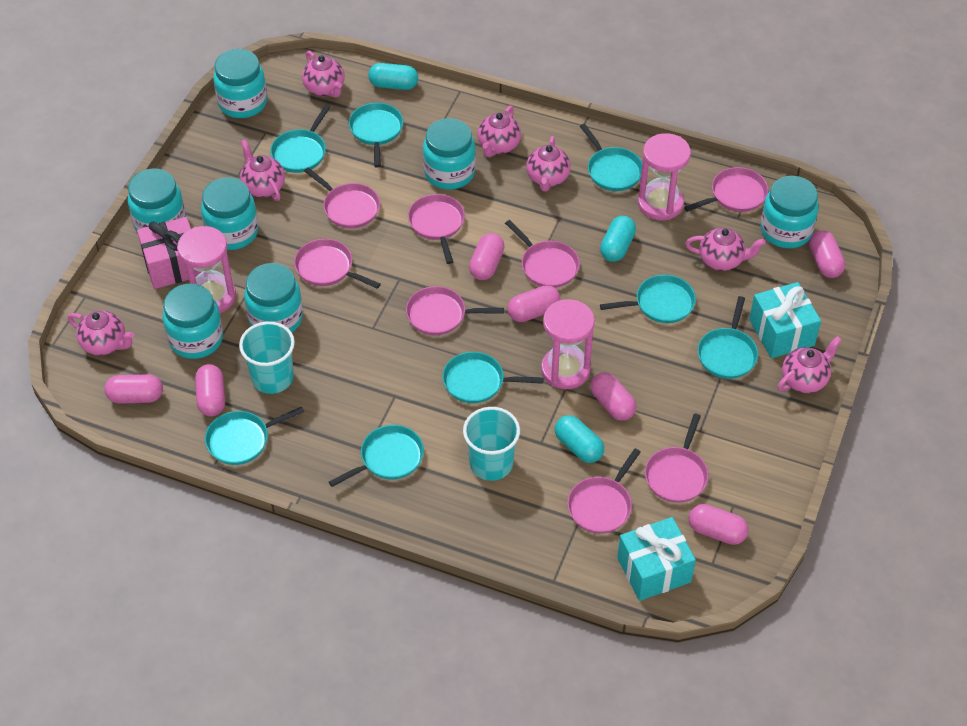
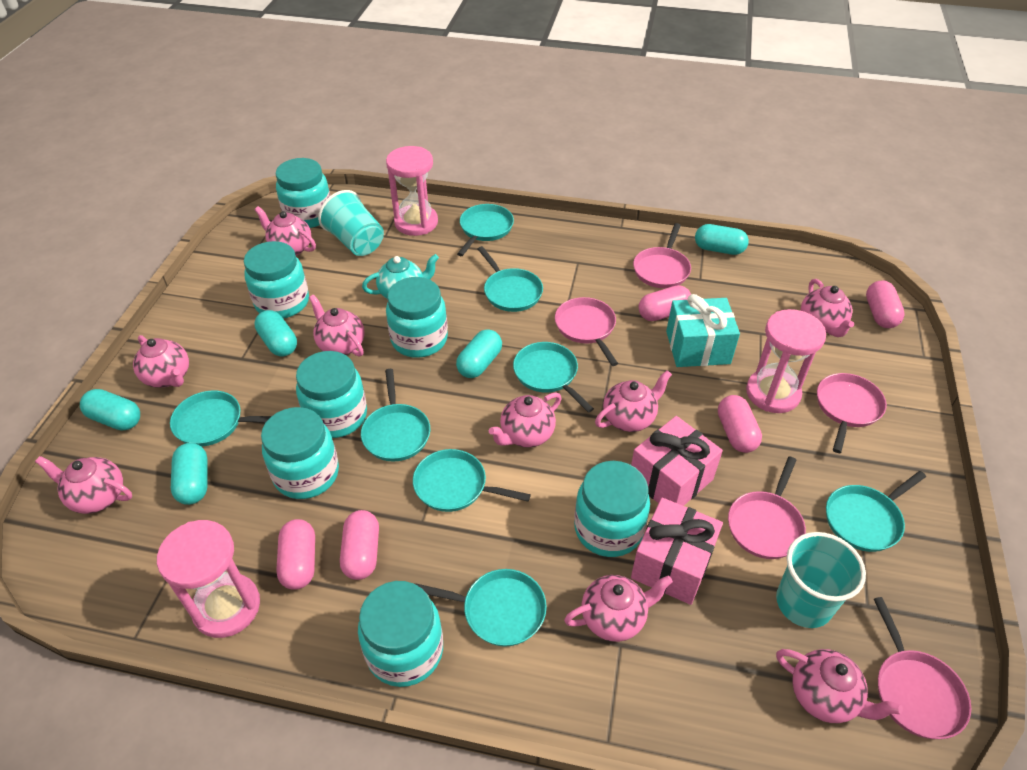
pink capsule: [104,374,163,404] [195,364,225,416] [469,233,505,280] [508,285,560,322] [590,372,636,421] [689,504,749,545] [809,230,845,278] = 7 -> [276,519,315,590] [340,510,379,580] [639,285,691,321] [718,395,762,453] [866,280,905,328] = 5
pink gift: [137,217,201,289] = 1 -> [631,416,723,506] [631,498,723,605] = 2
pink pan: [294,239,381,289] [304,167,380,228] [406,286,504,335] [408,194,465,264] [505,220,580,288] [567,449,641,534] [645,413,709,503] [684,167,768,212] = 8 -> [555,297,618,366] [633,223,691,288] [728,457,806,559] [817,373,887,453] [874,597,971,739] = 5
pink teapot: [68,310,134,356] [240,139,285,201] [302,51,345,98] [477,106,521,157] [526,136,571,192] [685,227,766,271] [777,336,842,393] = 7 -> [35,456,132,514] [133,335,189,388] [254,206,316,256] [309,295,365,357] [489,392,562,448] [564,575,673,642] [595,370,672,432] [776,649,903,723] [801,279,854,337] = 9
turquoise capsule: [368,63,418,90] [555,415,604,463] [600,216,636,262] = 3 -> [80,389,140,431] [171,443,208,505] [254,310,297,357] [456,329,502,378] [695,224,749,255] = 5
turquoise gift: [617,517,696,601] [749,282,821,358] = 2 -> [666,294,740,367] = 1
turquoise teapot: none = 0 -> [362,254,439,299] = 1

